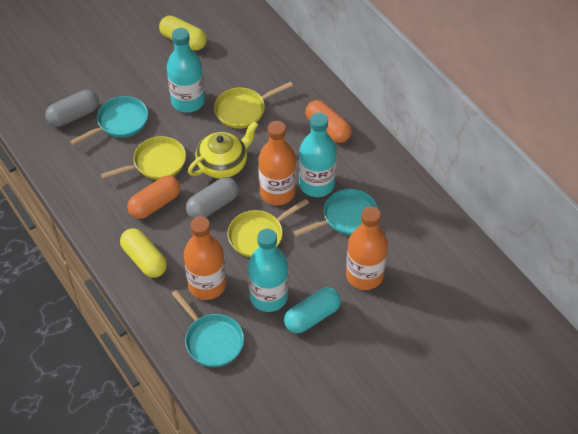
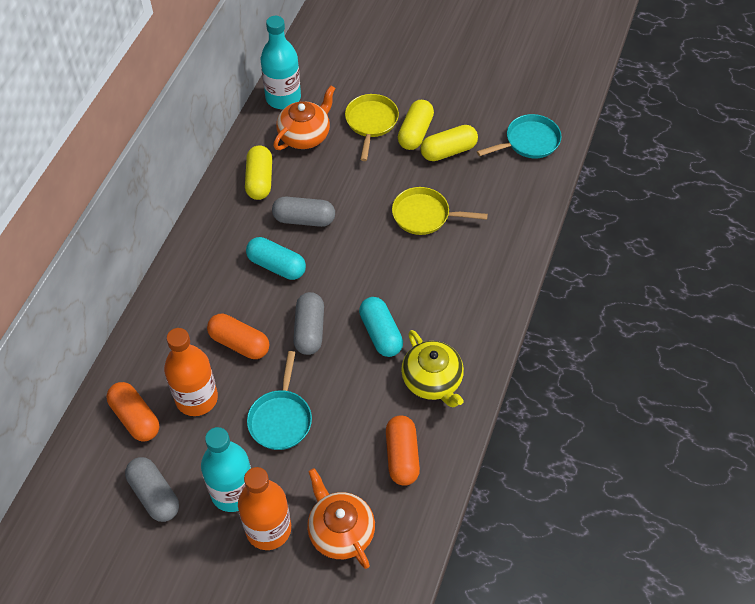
grey capsule: [45,90,99,127] [186,177,239,219] = 2 -> [125,457,179,522] [272,196,335,227] [293,292,324,355] = 3
orange bottle: [184,216,226,300] [258,121,296,205] [346,206,388,290] = 3 -> [164,328,218,416] [238,467,291,550] = 2
orange capsule: [127,176,180,219] [305,100,352,143] = 2 -> [106,382,159,441] [207,314,269,359] [386,415,420,486] = 3
orange teapot: none = 0 -> [273,85,336,150] [307,468,375,569] = 2
turquoise bottle: [167,28,205,113] [248,229,288,312] [299,113,337,197] = 3 -> [201,427,251,512] [261,16,301,109] = 2
turquoise capsule: [284,287,341,333] = 1 -> [246,237,306,280] [359,297,403,357] = 2
turquoise pan: [70,96,148,145] [172,290,244,367] [294,189,378,237] = 3 -> [247,351,312,450] [477,114,562,158] = 2
yellow capsule: [120,228,167,278] [159,16,207,50] = 2 -> [245,145,272,200] [398,100,434,150] [421,125,478,161] = 3
yellow pan: [101,136,186,180] [214,82,293,129] [228,198,309,257] = 3 -> [345,94,399,161] [392,187,488,235] = 2

